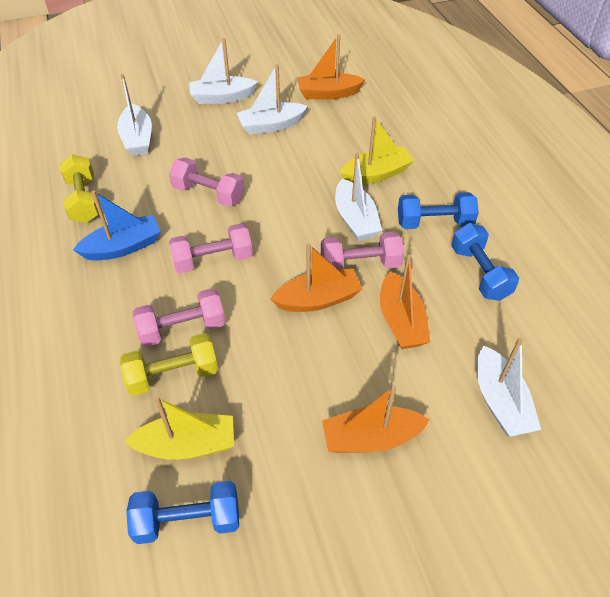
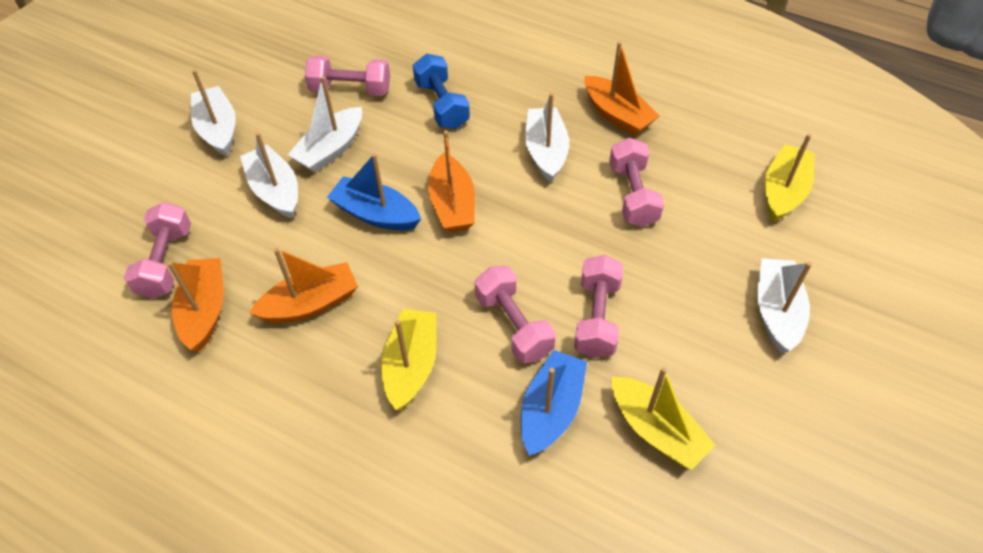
blue boat: [73,191,161,261] = 1 -> [327,153,421,231] [521,350,587,456] = 2
blue dumbbell: [126,481,239,544] [398,192,479,229] [451,223,519,301] = 3 -> [413,54,470,129] = 1
pink dumbbell: [133,288,225,347] [169,157,245,207] [169,223,253,274] [321,231,404,270] = 4 -> [124,202,191,299] [305,55,390,96] [475,266,556,364] [574,255,623,358] [609,138,664,227] = 5
yellow boat: [125,396,234,460] [339,116,414,184] = 2 -> [381,309,436,410] [612,367,716,470] [765,133,815,222] = 3
yellow dumbbell: [60,154,99,223] [120,333,218,396] = 2 -> none = 0

